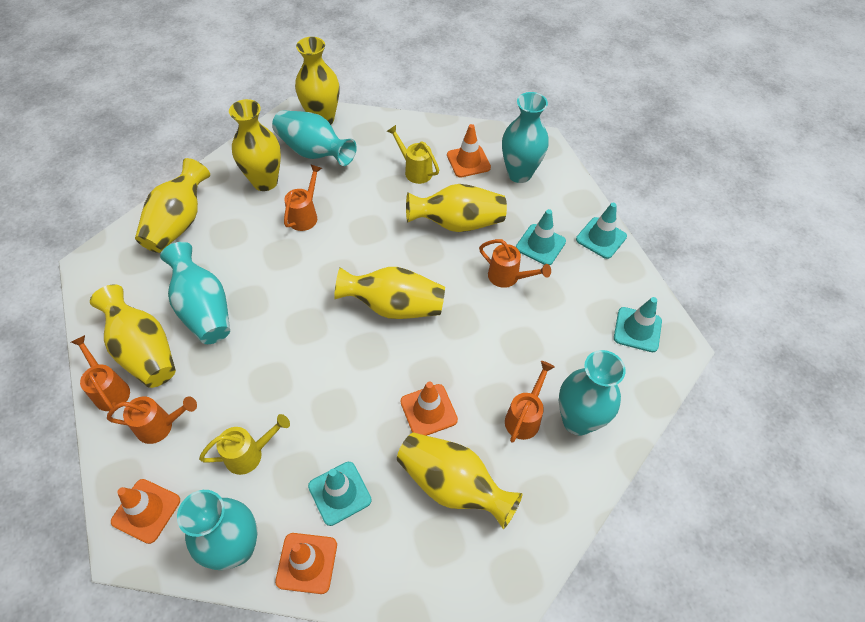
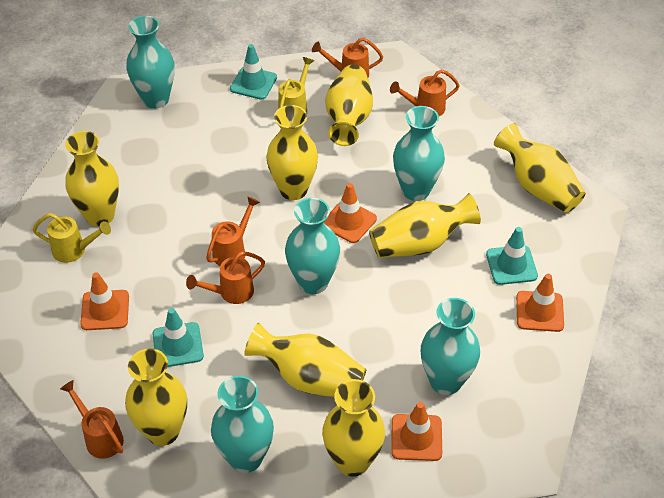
turquoise traffic cone: [308,462,372,526] [516,209,566,265] [576,203,627,259] [614,297,662,352] = 4 -> [153,308,204,367] [230,44,277,100] [486,227,538,285] = 3
yellow vase: [90,284,176,388] [135,158,210,253] [229,99,281,191] [295,37,339,125] [334,267,445,319] [397,432,523,529] [406,184,507,232] = 7 -> [65,131,119,227] [125,348,187,446] [244,323,366,397] [266,105,318,200] [322,379,385,477] [325,65,373,146] [369,193,481,258] [494,123,585,213] = 8

